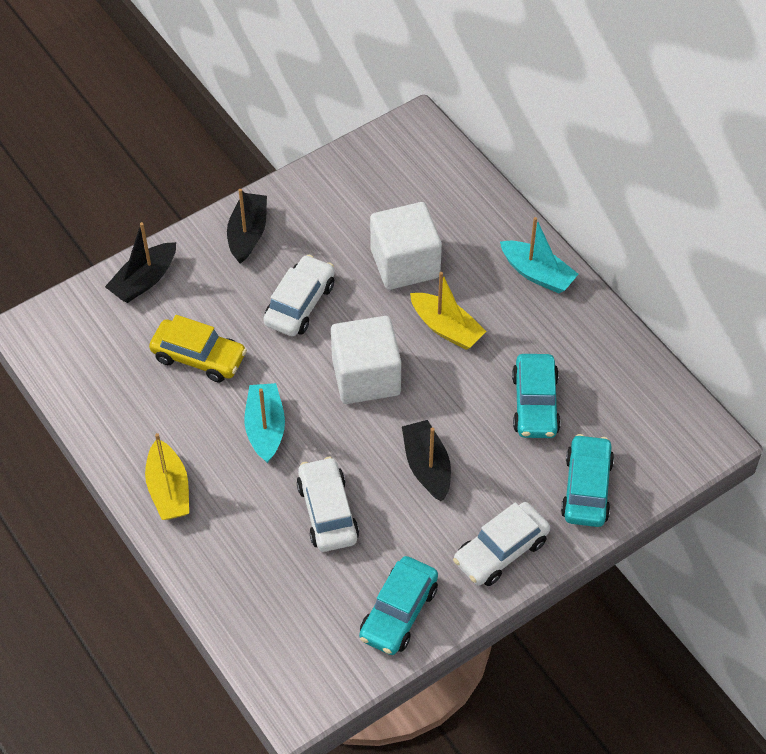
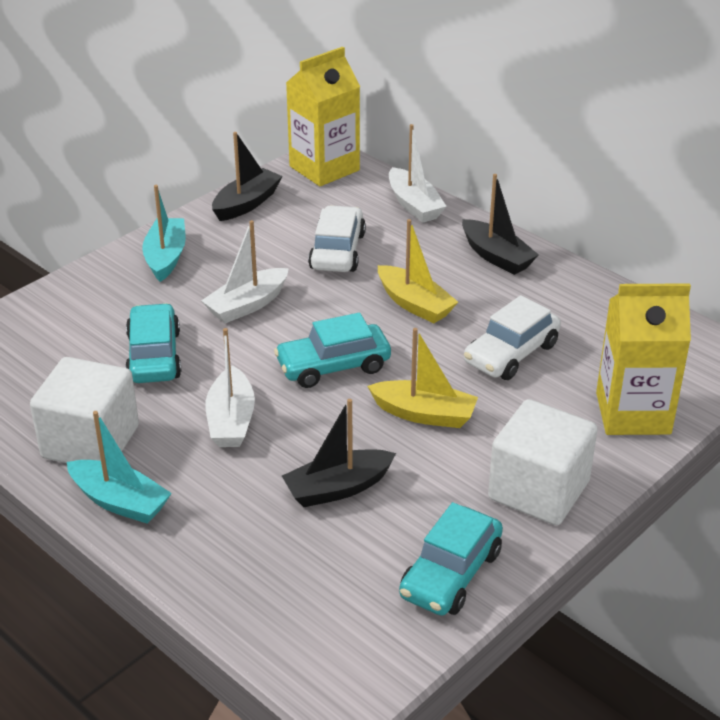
white boat: none = 0 -> [201,220,289,323] [206,328,255,447] [389,124,447,223] = 3
white car: [263,255,335,336] [297,457,359,552] [453,502,550,586] = 3 -> [308,205,366,272] [464,295,561,380] = 2
yellow car: [149,315,247,383] = 1 -> none = 0
yellow carton: none = 0 -> [286,47,360,186] [596,283,691,435] = 2

